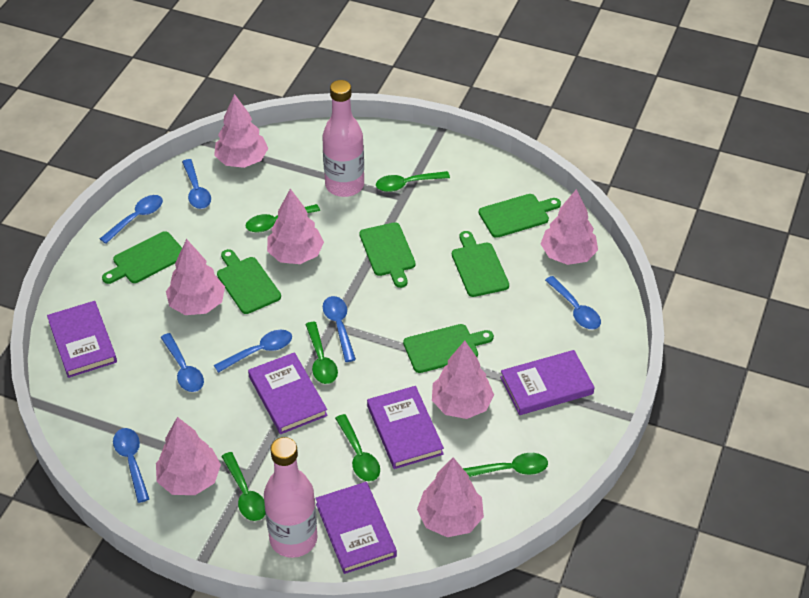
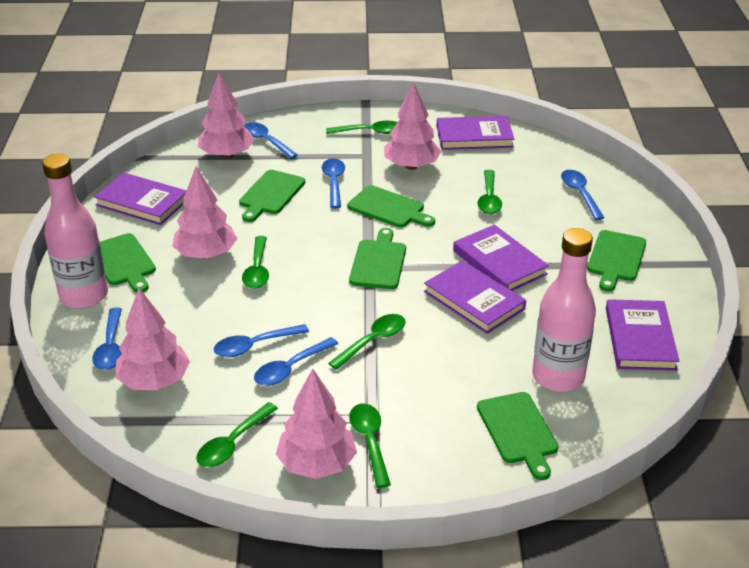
blue spoon: [100,195,163,244] [113,428,149,503] [160,333,204,392] [182,159,211,209] [214,330,292,373] [323,296,356,362] [545,276,601,329] = 7 -> [92,307,122,370] [214,324,309,357] [244,122,298,159] [254,337,338,386] [322,158,345,209] [561,170,605,220] = 6
pink tree: [156,417,221,495] [166,239,225,315] [214,94,268,168] [267,189,324,264] [417,457,484,537] [432,341,494,419] [541,189,598,265] = 7 -> [115,288,190,390] [172,167,237,259] [198,73,255,158] [276,369,357,479] [384,83,441,170] = 5

